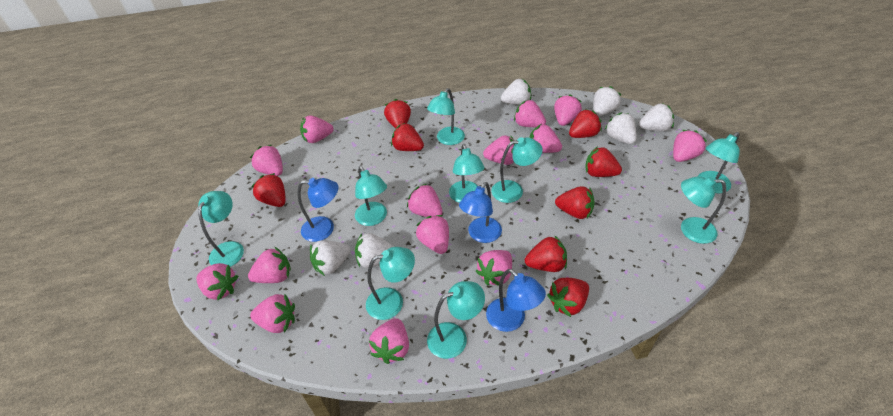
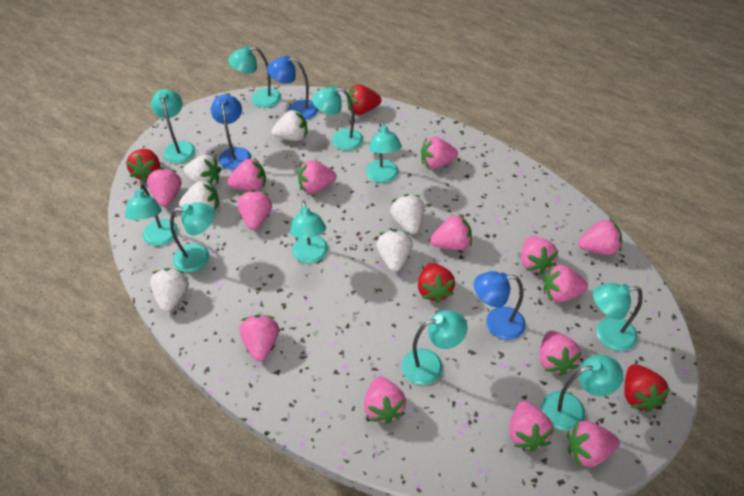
red strawberry: [251,173,285,207] [384,99,411,129] [391,123,424,151] [525,235,567,272] [547,278,589,317] [555,186,595,219] [569,109,602,138] [585,147,622,177] = 8 -> [126,149,160,182] [347,84,381,115] [418,263,455,303] [625,364,671,412] = 4
turquoise lamp: [198,191,244,267] [355,166,387,226] [366,247,415,320] [427,88,465,145] [427,281,485,359] [449,144,485,203] [491,137,543,203] [681,176,726,244] [698,132,740,193] = 9 -> [125,184,178,246] [151,89,195,164] [170,202,215,272] [228,46,281,108] [290,200,328,264] [312,86,363,151] [366,121,402,183] [402,310,467,385] [542,355,623,431] [593,283,643,351] = 10

